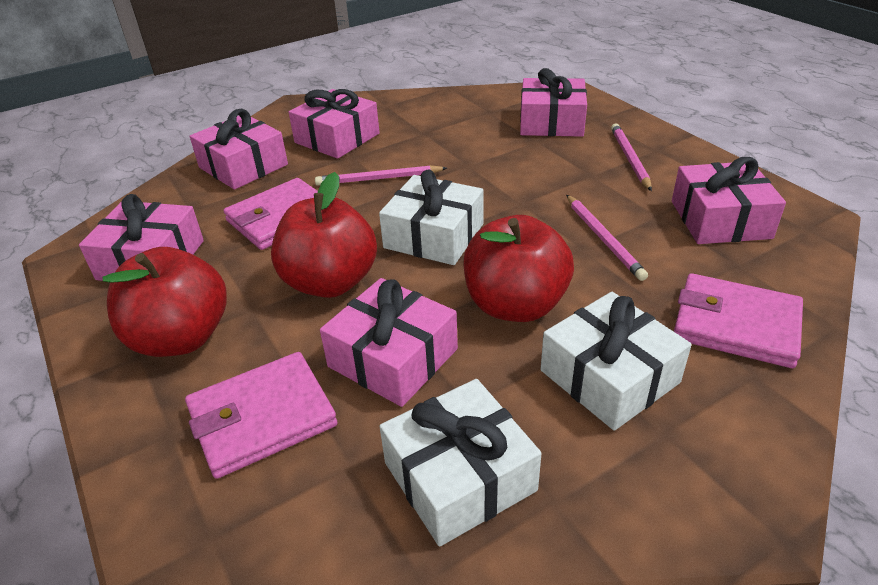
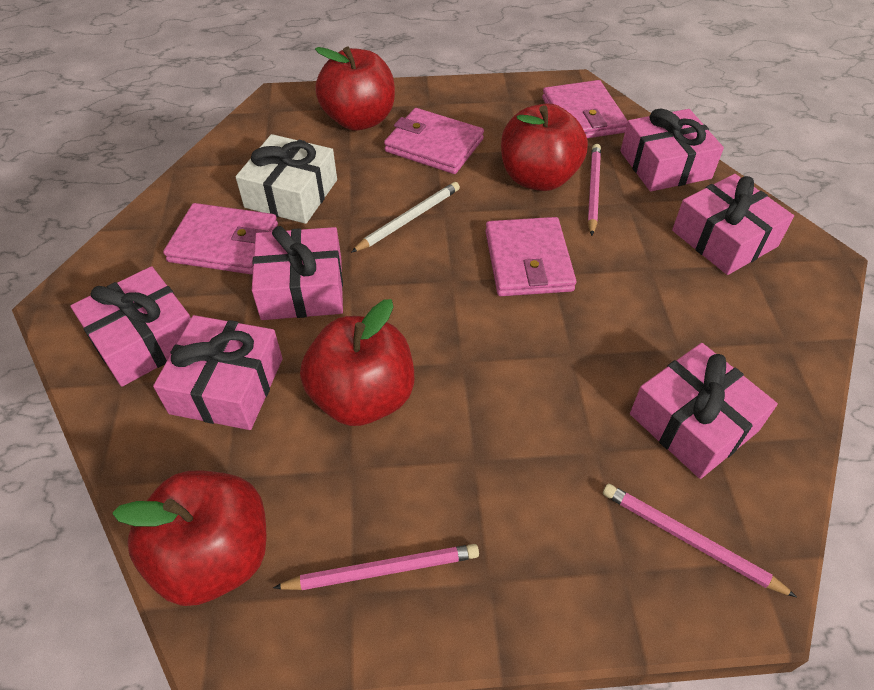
pink wallet: [185,352,338,479] [224,178,318,250] [674,273,803,368] = 3 -> [163,203,278,274] [384,108,484,174] [485,217,576,296] [542,80,628,138] = 4
red apple: [103,247,226,357] [271,172,377,298] [463,215,574,322] = 3 -> [112,470,267,606] [300,299,414,426] [315,47,395,131] [501,103,588,191] = 4
white gift: [379,169,484,265] [379,379,542,547] [541,292,692,431] = 3 -> [236,134,337,224] = 1
white pencil: none = 0 -> [351,182,460,253] = 1

